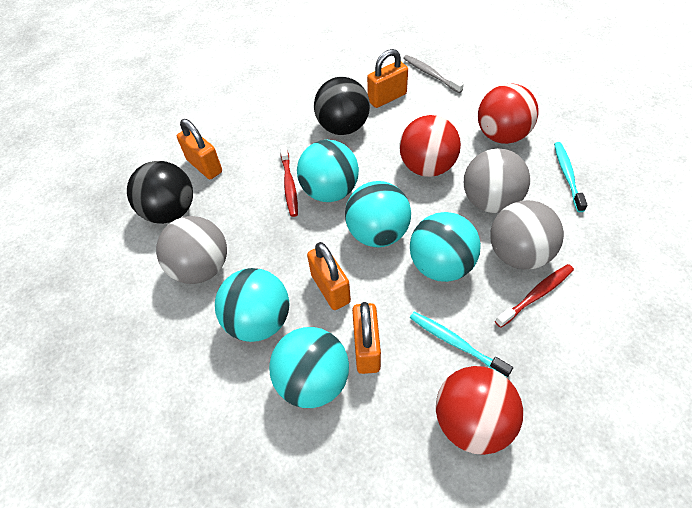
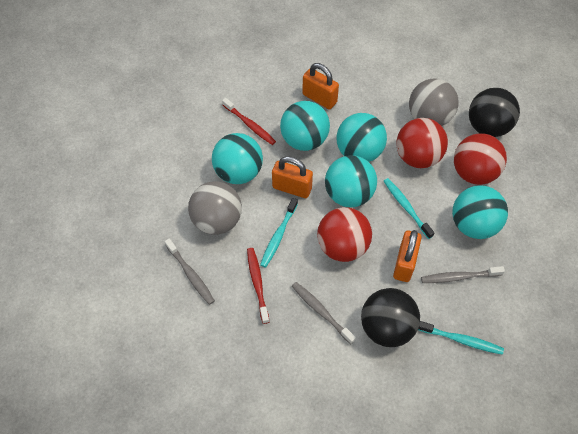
grey ball: [156,216,227,284] [464,149,530,213] [490,200,564,270] = 3 -> [188,181,242,235] [409,79,459,126] = 2
grey toothbrush: [403,55,464,93] = 1 -> [165,238,215,305] [292,282,356,344] [421,266,505,283] = 3
orange padlock: [177,119,222,179] [307,242,351,310] [352,302,381,374] [367,49,408,108] = 4 -> [272,156,313,198] [302,63,339,109] [393,230,422,282] = 3
turquoise toothbrush: [410,312,513,378] [554,142,588,212] = 2 -> [260,198,298,268] [384,178,434,239] [418,321,504,355] = 3

